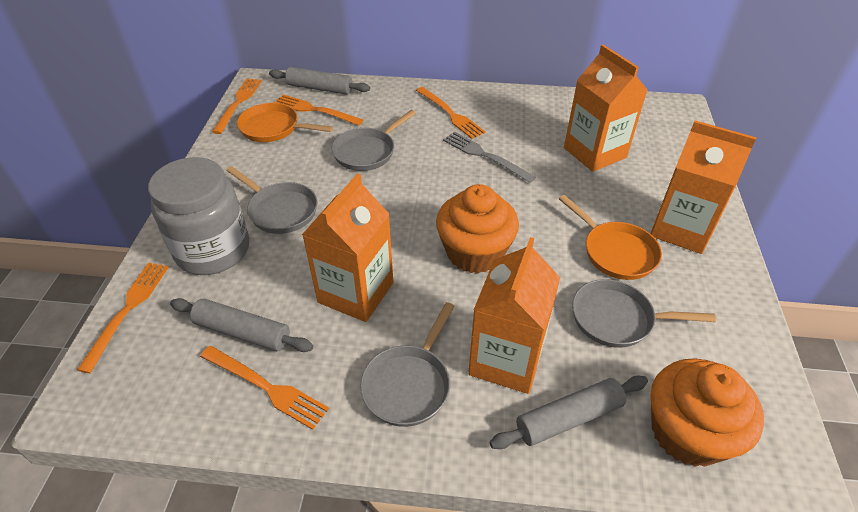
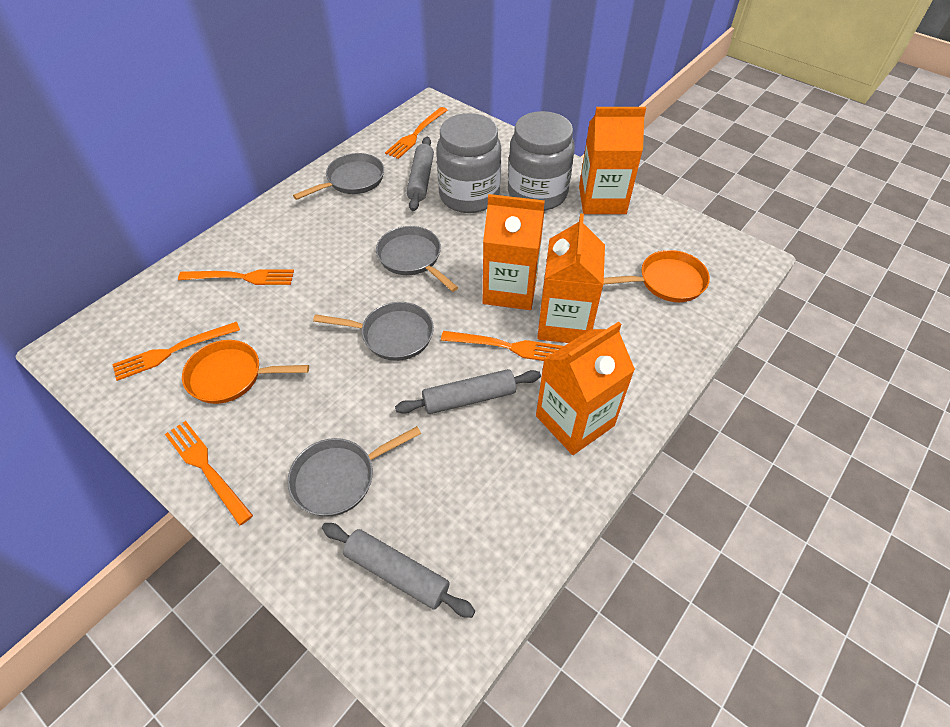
grey fork: [443,132,536,183] = 1 -> none = 0
grey jar: [148,157,249,275] = 1 -> [437,113,501,213] [508,111,575,211] = 2
orange cupcake: [436,184,519,273] [651,358,764,467] = 2 -> none = 0

